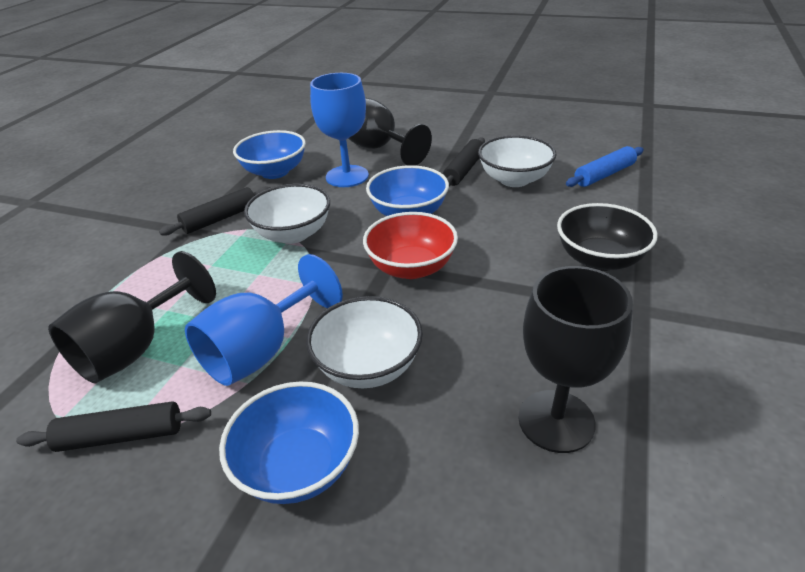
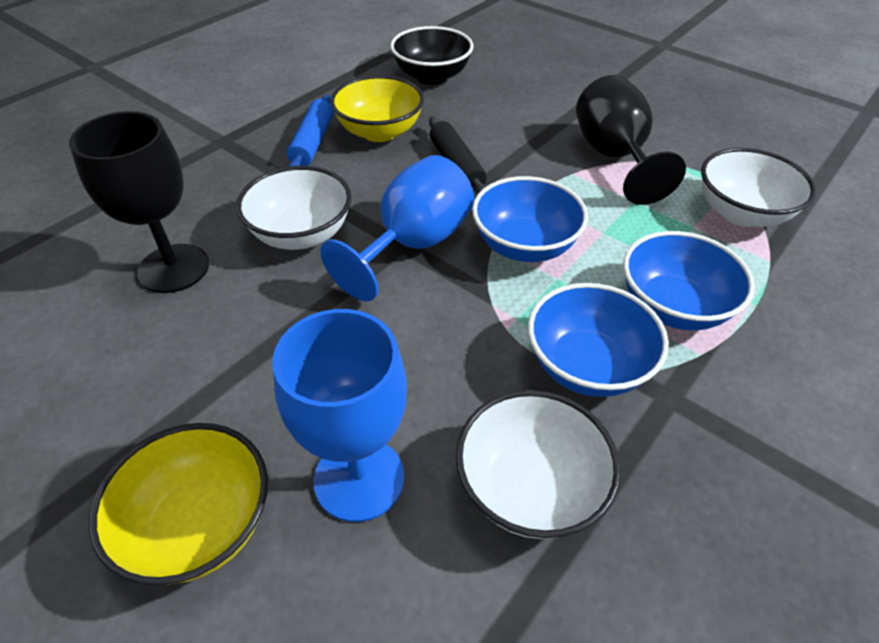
black goblet: [48,251,216,383] [348,97,432,166] [518,266,633,453] = 3 -> [69,111,209,293] [576,75,686,205] = 2
black rolling pin: [16,402,211,452] [159,187,270,236] [443,138,485,186] = 3 -> [429,117,487,195] = 1
red bowl: [363,212,458,279] = 1 -> none = 0
yellow bowl: none = 0 -> [89,423,268,586] [330,75,424,142] = 2

